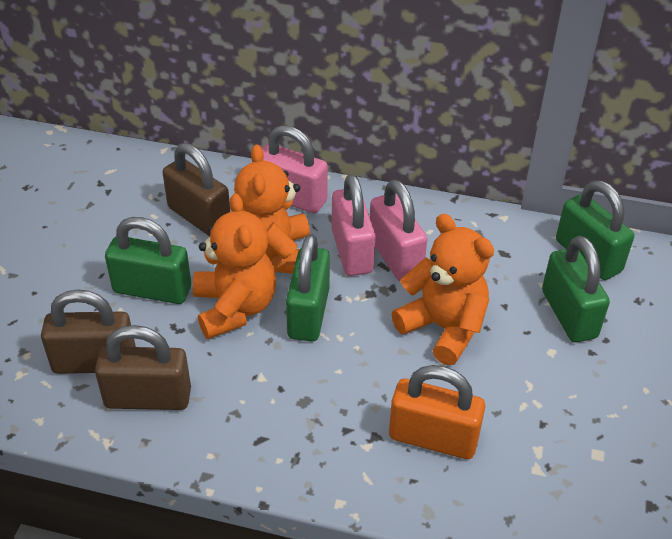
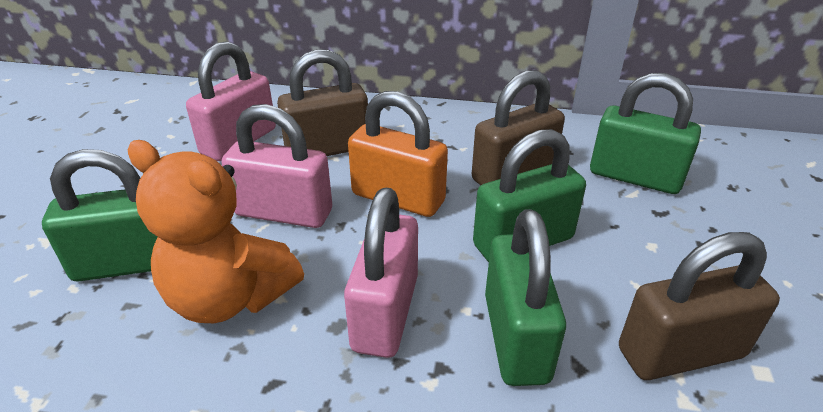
orange teddy bear: [193,193,276,339] [234,144,310,274] [392,214,494,365] = 3 -> [128,140,304,323] = 1

